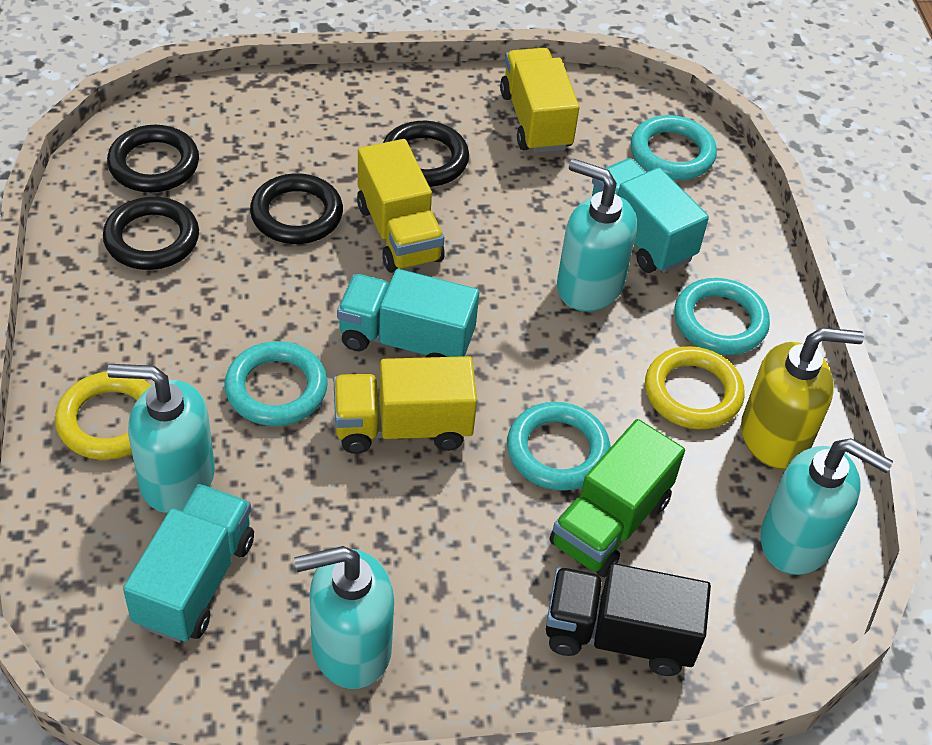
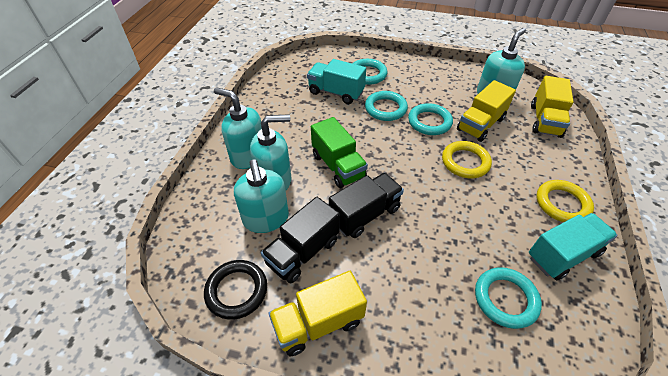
black ring: [103,197,199,270] [107,125,199,192] [250,173,343,244] [383,121,469,187] = 4 -> [204,260,267,320] = 1
black truck: [546,563,711,676] = 1 -> [261,197,340,283] [329,173,404,238] = 2
turquoise truck: [123,484,254,643] [337,269,479,358] [592,158,709,273] = 3 -> [307,59,366,104] [529,213,618,280] = 2
yellow soap dispenser: [741,328,864,469] = 1 -> none = 0

